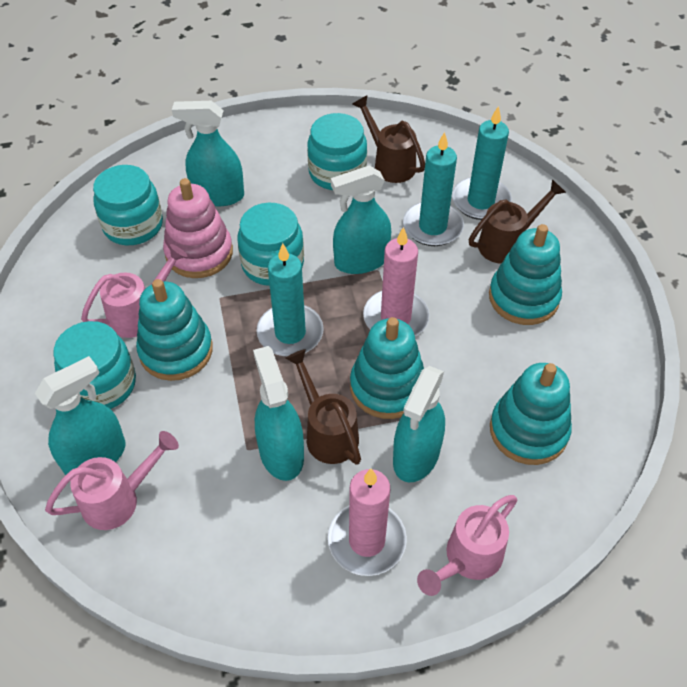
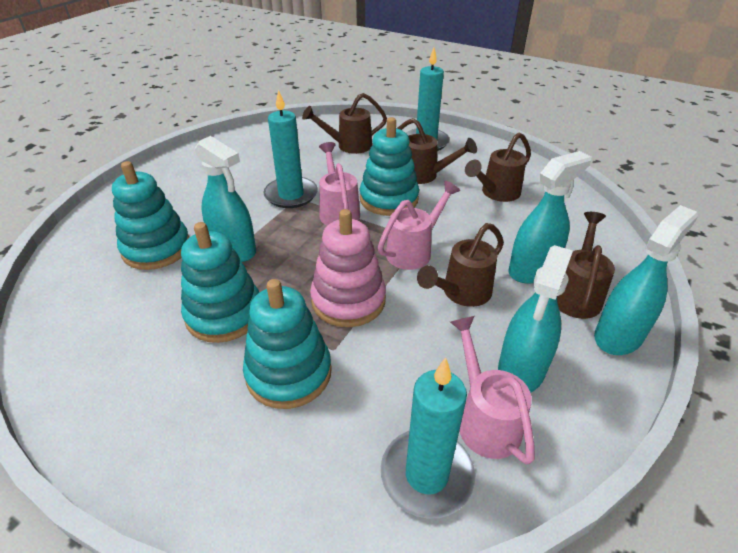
brown watering can: [286,349,361,465] [353,96,425,183] [469,179,566,264] = 3 -> [302,93,387,154] [397,118,477,184] [417,223,504,307] [465,133,531,202] [557,212,615,319] = 5
pink candle: [328,469,407,576] [363,227,429,336] = 2 -> none = 0
turquoise jar: [54,321,136,409] [93,165,163,245] [238,203,304,286] [307,113,367,190] = 4 -> none = 0
turquoise spray bottle: [35,356,125,475] [172,101,244,206] [253,346,304,481] [331,165,391,274] [393,366,445,482] = 5 -> [195,136,256,262] [498,245,573,393] [509,151,591,283] [594,205,698,355] = 4

